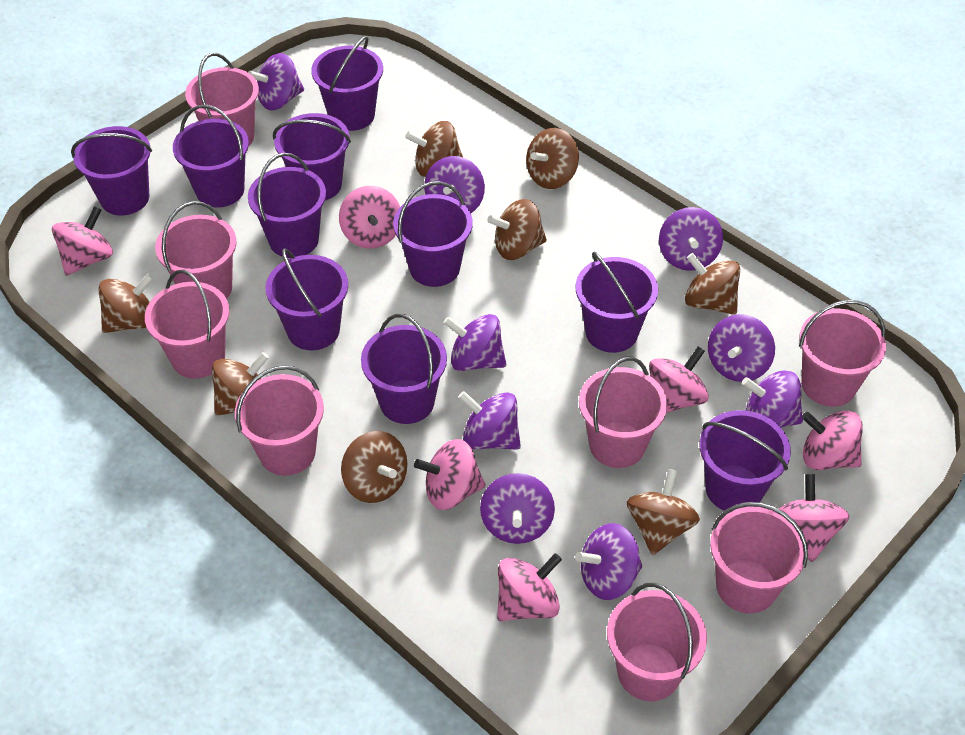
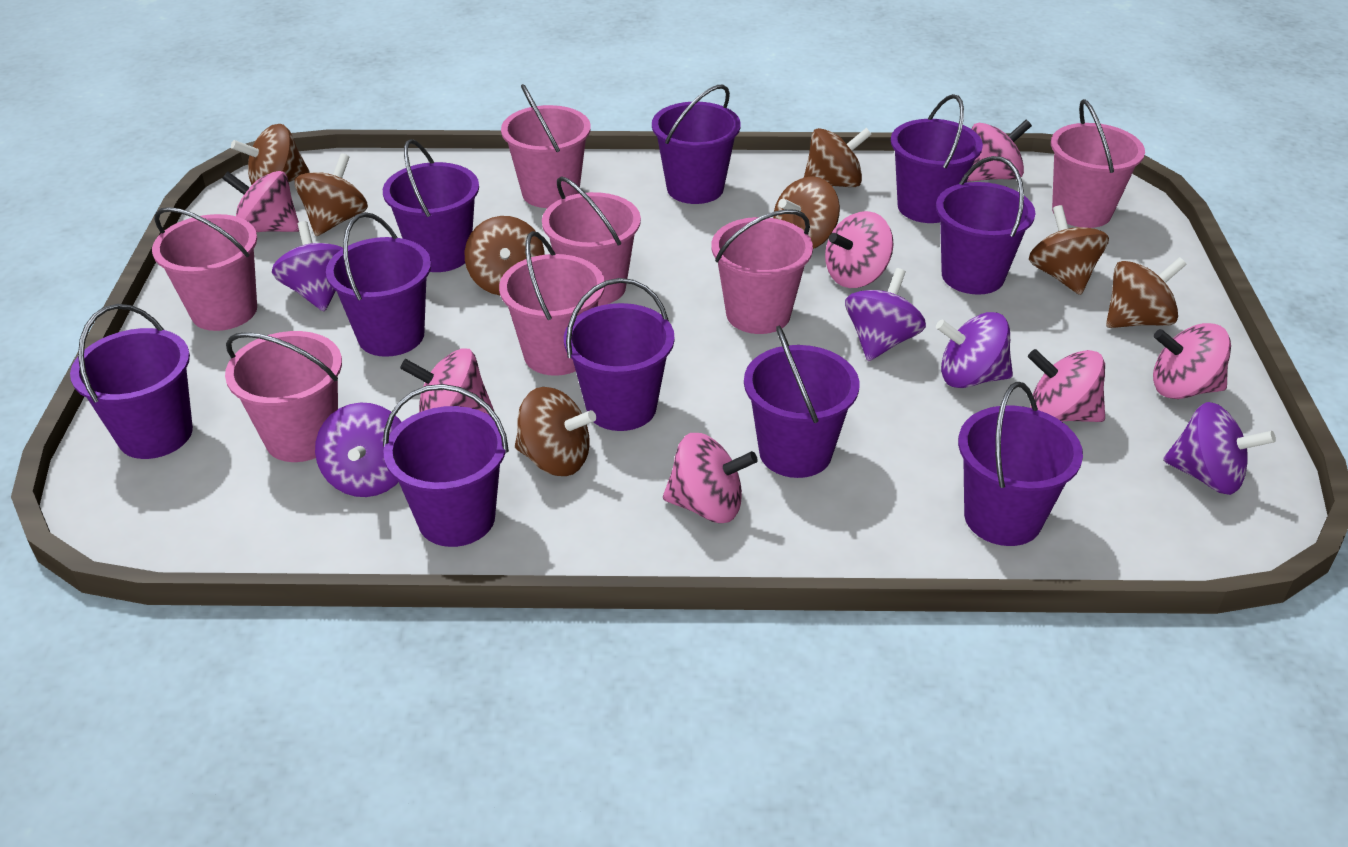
pink bucket: [145,270,229,379] [155,201,236,299] [185,53,259,147] [235,365,324,476] [579,357,667,468] [607,583,707,701] [710,502,808,613] [799,300,886,407] = 8 -> [152,207,257,331] [225,331,342,462] [499,231,605,376] [501,84,591,208] [542,176,641,306] [711,209,813,334] [1051,99,1145,228] = 7
purple spinning top: [248,53,304,110] [424,156,485,213] [443,314,506,371] [458,391,521,450] [480,473,555,544] [575,523,642,600] [659,207,723,271] [708,314,775,382] [742,370,803,427] = 9 -> [272,221,343,311] [315,403,401,497] [845,268,926,361] [936,312,1013,388] [1163,402,1276,495] = 5

